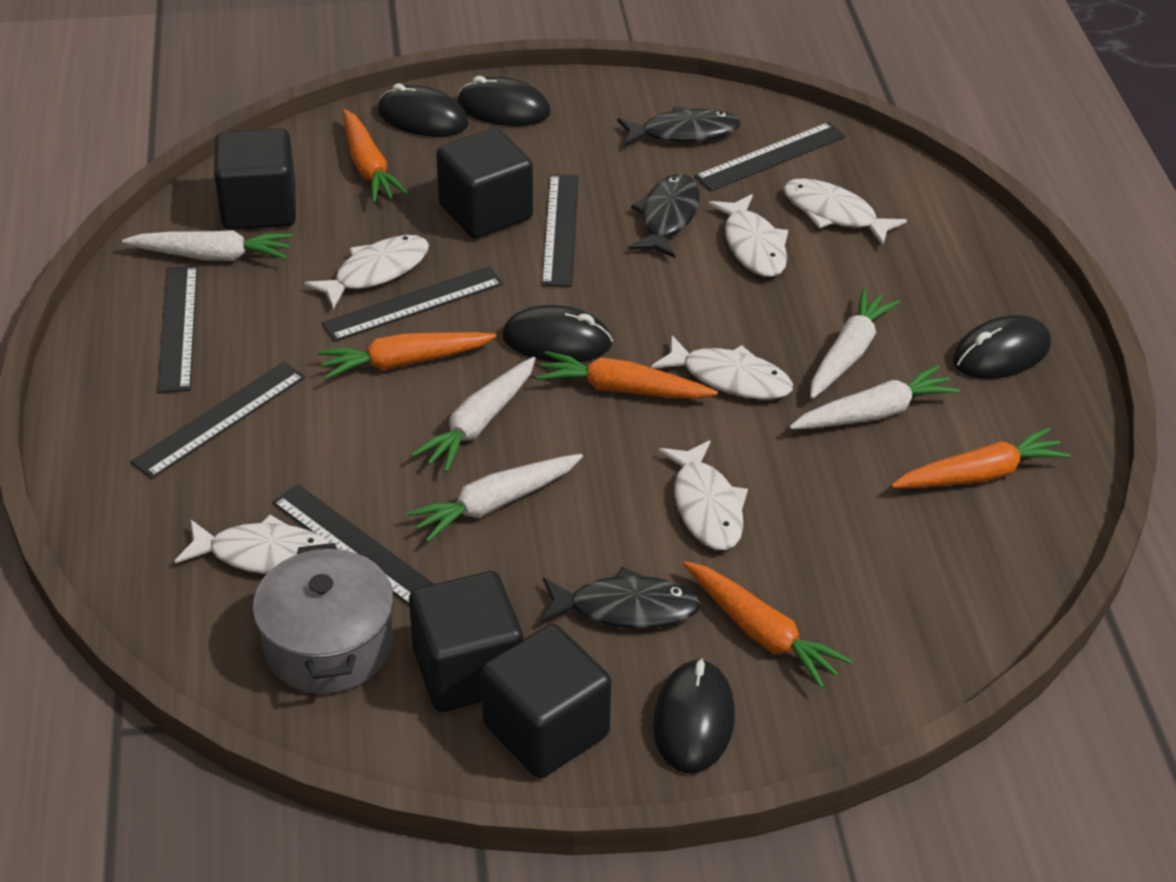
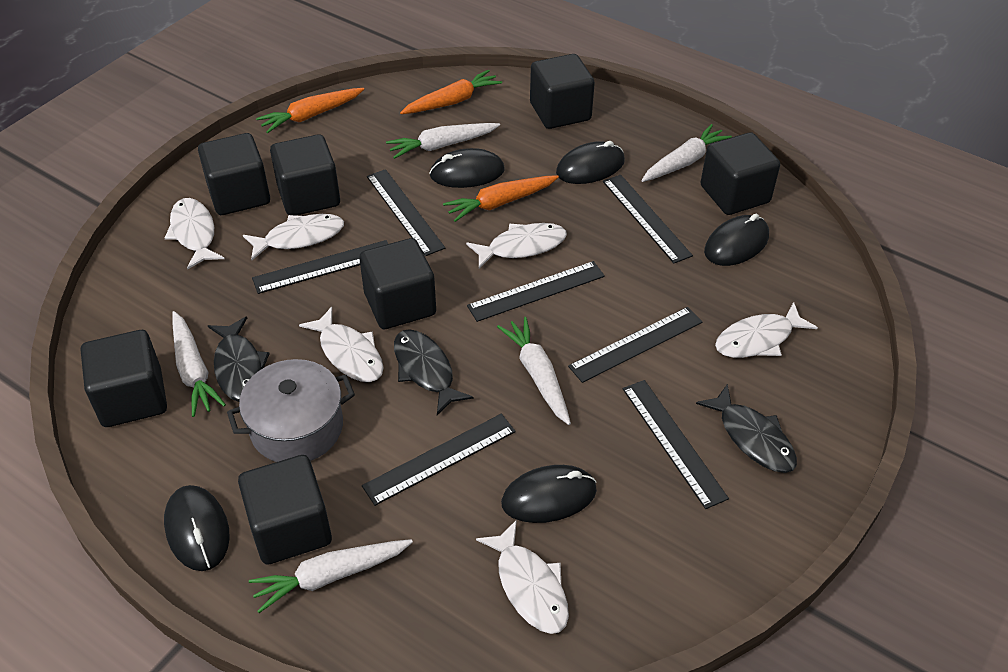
black cube: [214,129,296,230] [409,571,523,712] [436,128,533,239] [481,624,611,778] = 4 -> [81,330,167,427] [198,133,270,215] [238,455,332,565] [270,134,340,216] [359,238,436,329] [530,54,595,129] [701,132,780,215] = 7
black ruler: [130,362,305,479] [157,266,198,393] [272,484,434,605] [322,266,503,342] [542,174,579,287] [694,122,846,191] = 6 -> [252,240,388,294] [362,414,516,506] [367,169,445,256] [467,261,605,322] [568,307,703,383] [603,175,693,263] [623,380,729,509] = 7
orange carrot: [317,332,497,380] [343,109,409,203] [536,351,718,399] [683,561,853,689] [891,427,1070,488] = 5 -> [256,88,364,133] [400,70,502,114] [443,175,559,222] = 3

